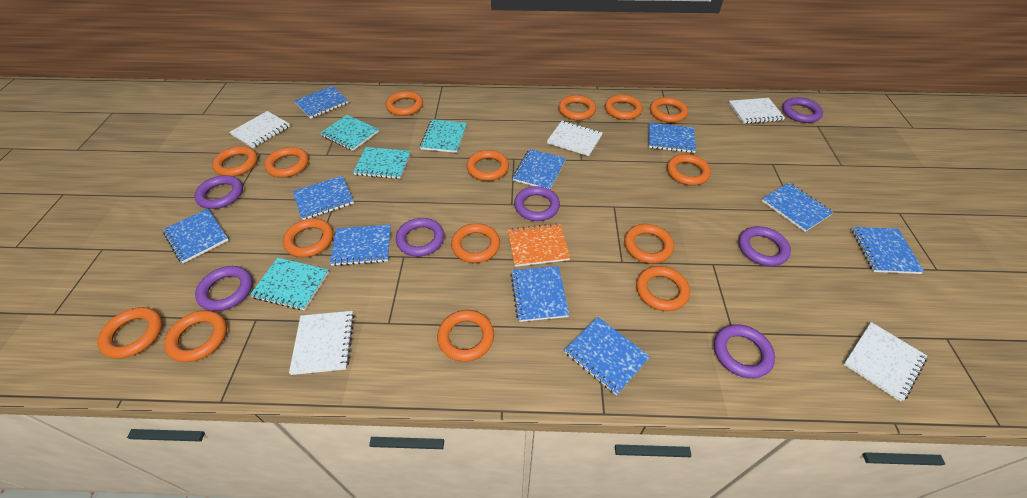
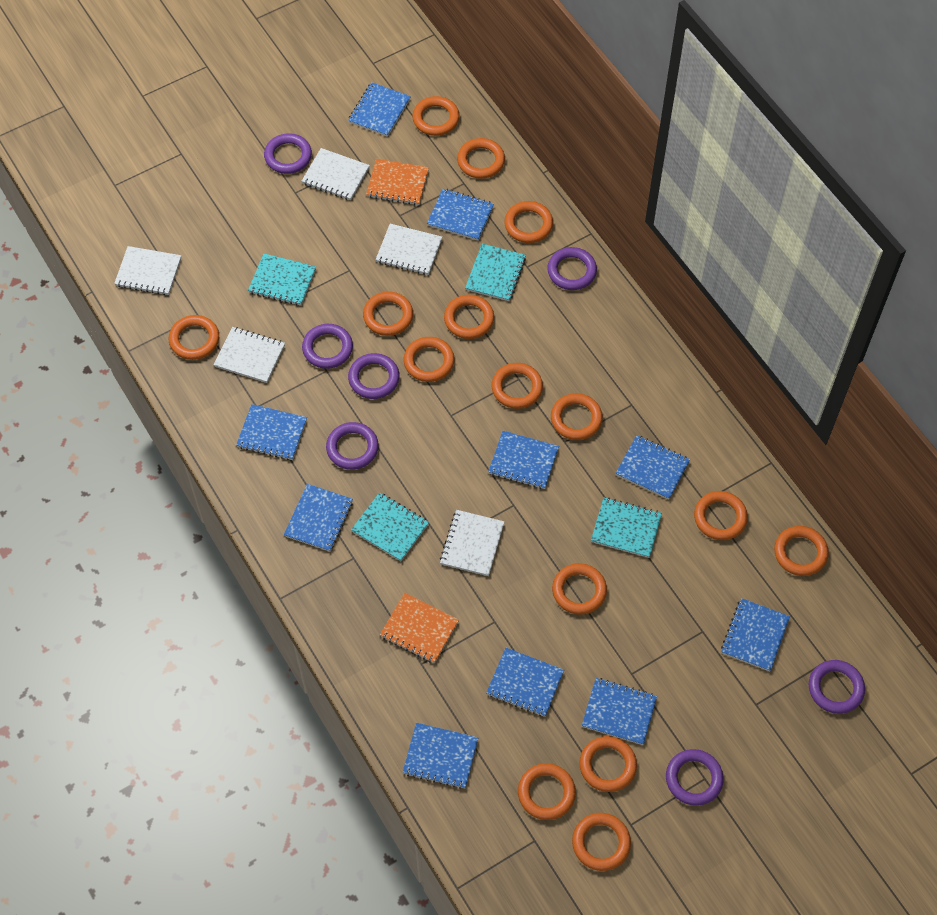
orange notebook: [508,223,570,267] = 1 -> [366,159,429,205] [380,593,459,663] = 2

